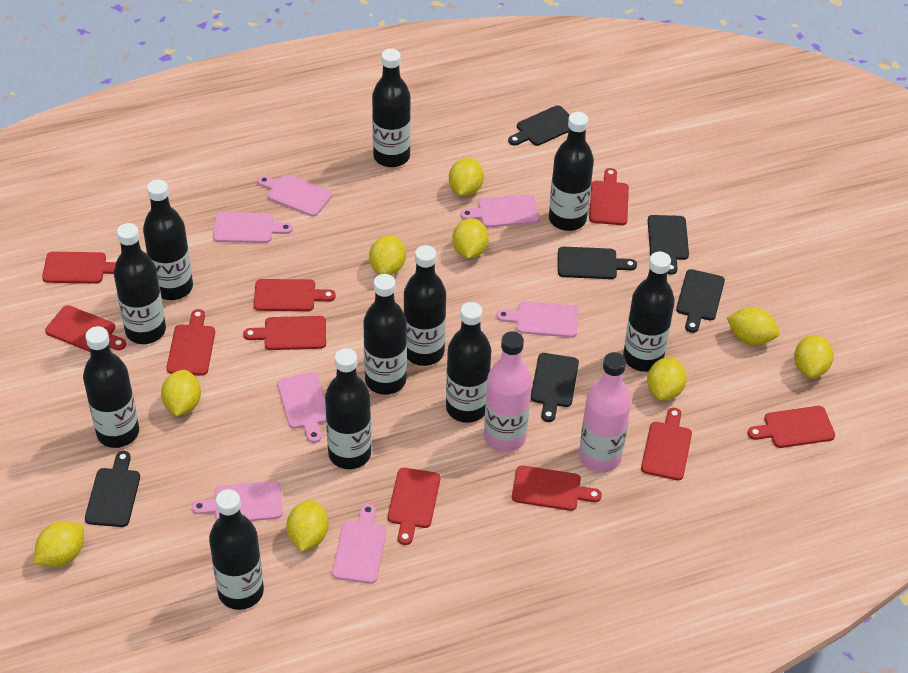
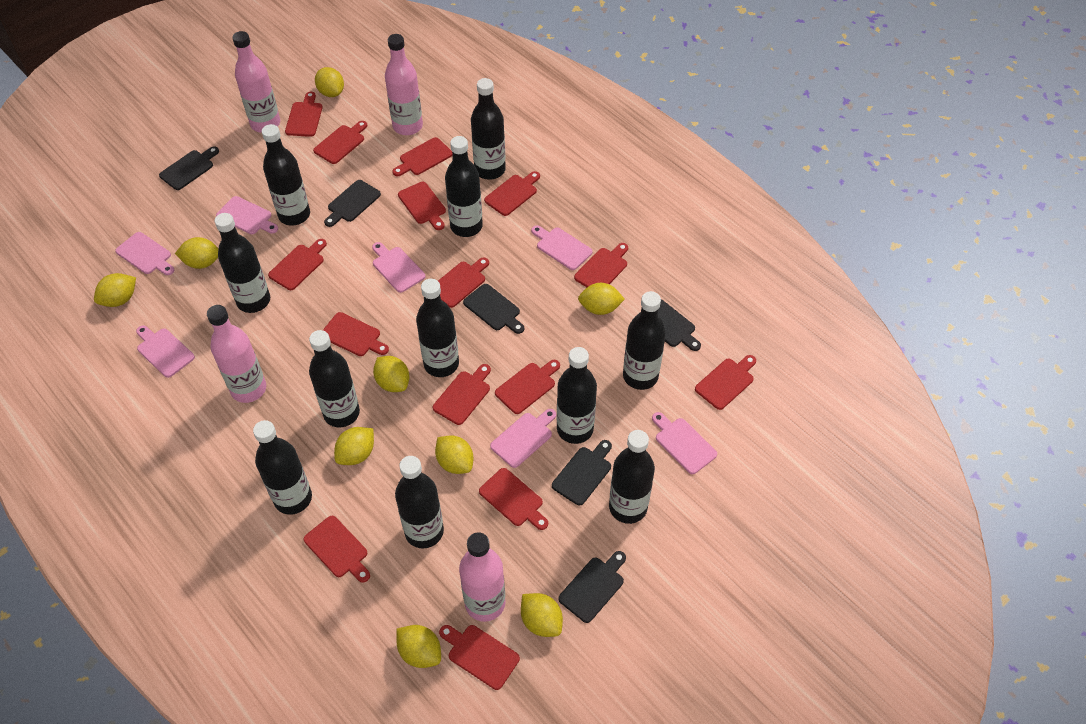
pink bottle: [484,331,532,452] [579,352,631,473] = 2 -> [207,305,266,403] [232,31,280,133] [385,34,423,135] [459,532,506,622] = 4
red cutting board: [42,252,116,283] [45,305,126,352] [167,309,215,376] [243,316,326,350] [254,279,336,311] [388,468,440,545] [512,466,602,511] [589,168,629,225] [641,408,692,480] [747,406,835,448] = 10 -> [268,239,327,290] [285,92,323,137] [303,516,370,583] [313,121,367,164] [323,312,389,356] [392,137,453,176] [398,182,446,230] [433,364,491,425] [438,257,489,308] [439,625,520,690] [479,468,548,530] [484,171,540,216] [495,360,560,414] [574,243,628,287] [695,355,756,410] = 15

